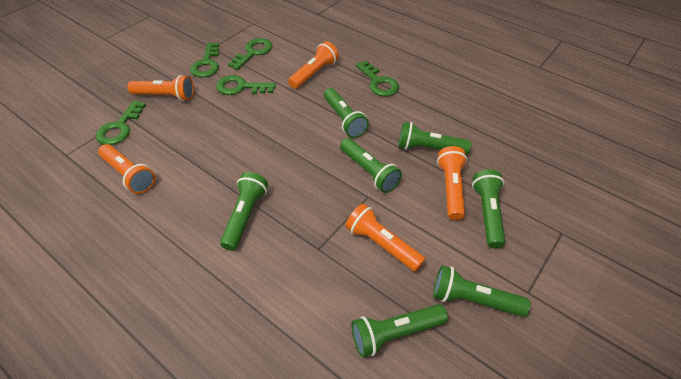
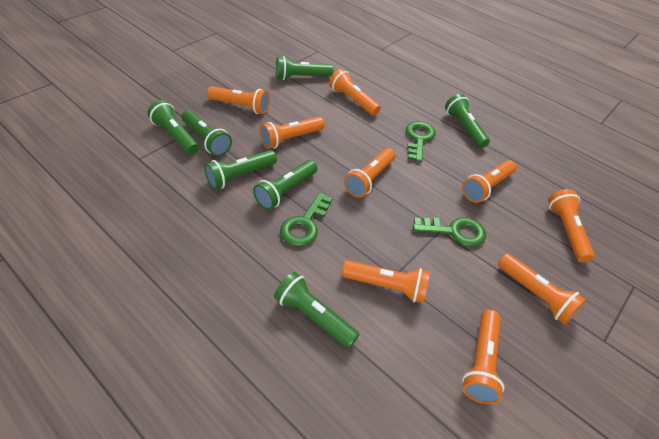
green key: [95,100,146,145] [190,42,219,78] [216,75,276,95] [228,38,273,70] [356,61,399,96] = 5 -> [280,192,332,246] [406,121,436,162] [413,217,486,247] = 3
orange flashlight: [98,144,155,194] [127,75,194,101] [288,41,339,89] [345,204,425,272] [437,146,467,220] = 5 -> [207,86,270,114] [260,117,325,149] [329,69,381,116] [342,260,430,303] [344,148,395,197] [462,160,517,203] [462,310,504,404] [498,253,586,325] [548,189,595,262] = 9

